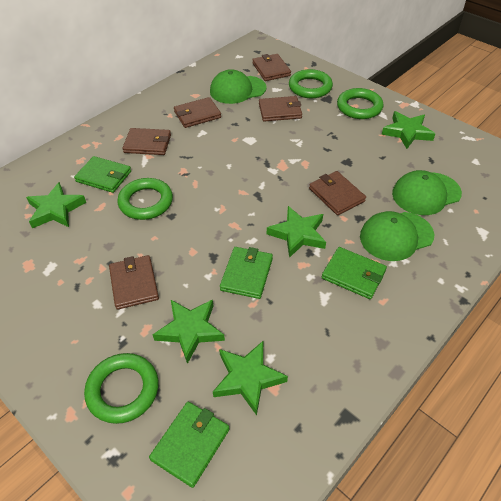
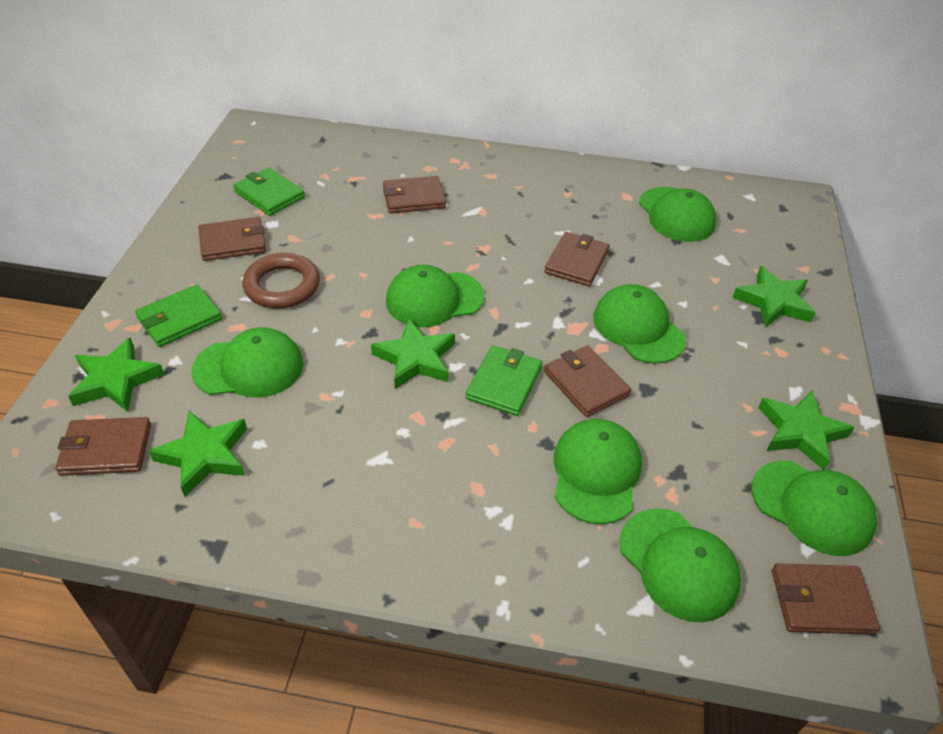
brown ring: none = 0 -> [242,253,320,308] = 1
green cap: [210,69,267,104] [360,211,434,261] [392,170,462,215] = 3 -> [191,327,303,398] [386,265,485,327] [554,419,642,524] [593,284,686,364] [619,508,741,622] [639,187,716,242] [752,460,877,556] = 7
green ring: [84,353,159,424] [117,178,173,220] [289,69,333,98] [337,88,384,119] = 4 -> none = 0
green wallet: [74,156,131,193] [149,402,230,488] [220,247,273,299] [322,247,387,299] = 4 -> [135,285,222,347] [233,167,305,216] [466,345,542,416] = 3

